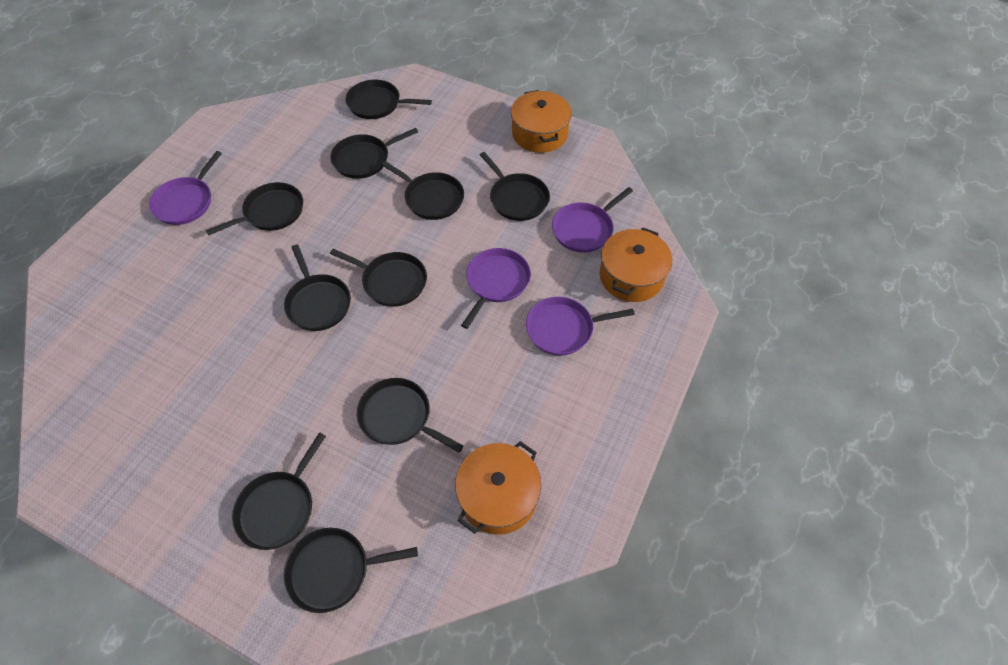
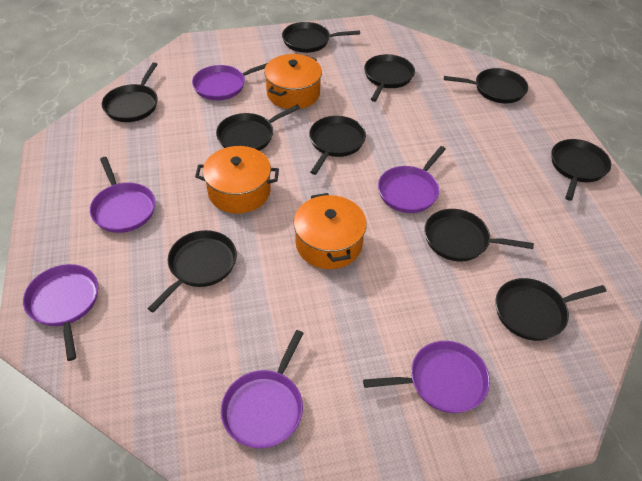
purple pan: [149,151,222,225] [461,248,531,329] [526,297,635,356] [552,187,633,253] = 4 -> [23,264,98,361] [90,157,155,233] [192,63,267,100] [221,330,304,448] [363,341,490,413] [378,146,446,213] = 6

